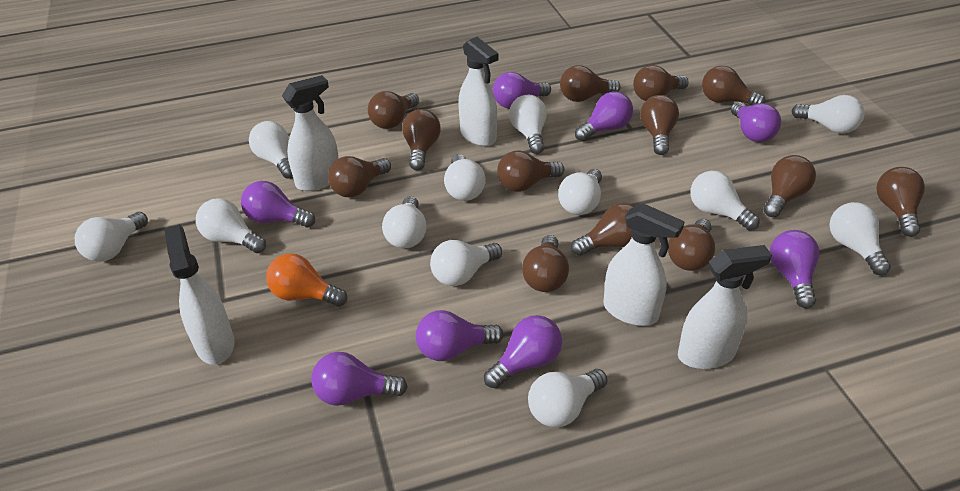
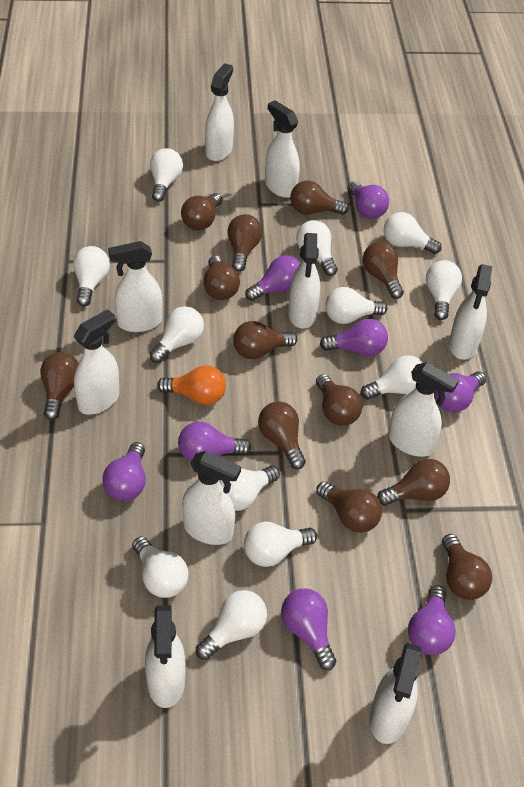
brown light bulb: [328,156,391,197] [368,91,419,129] [402,109,441,170] [497,151,565,192] [522,235,569,292] [560,65,621,102] [571,203,636,256] [633,65,689,101] [640,95,679,155] [668,219,715,271] [702,66,766,105] [764,155,816,217] [876,167,925,237] = 13 -> [40,352,79,420] [181,193,222,230] [203,255,240,300] [227,214,263,272] [233,321,298,359] [258,401,306,469] [290,180,349,215] [316,374,363,426] [316,481,382,533] [363,241,404,299] [377,459,450,506] [442,534,492,600] = 12
white spray bottle: [164,225,235,365] [282,75,339,191] [458,37,498,146] [603,203,685,326] [678,245,772,369] = 5 -> [74,309,120,415] [108,241,162,332] [145,605,186,708] [182,451,241,545] [205,63,234,161] [265,100,300,198] [288,233,320,329] [370,643,421,744] [389,362,459,457] [449,264,493,360] = 10

